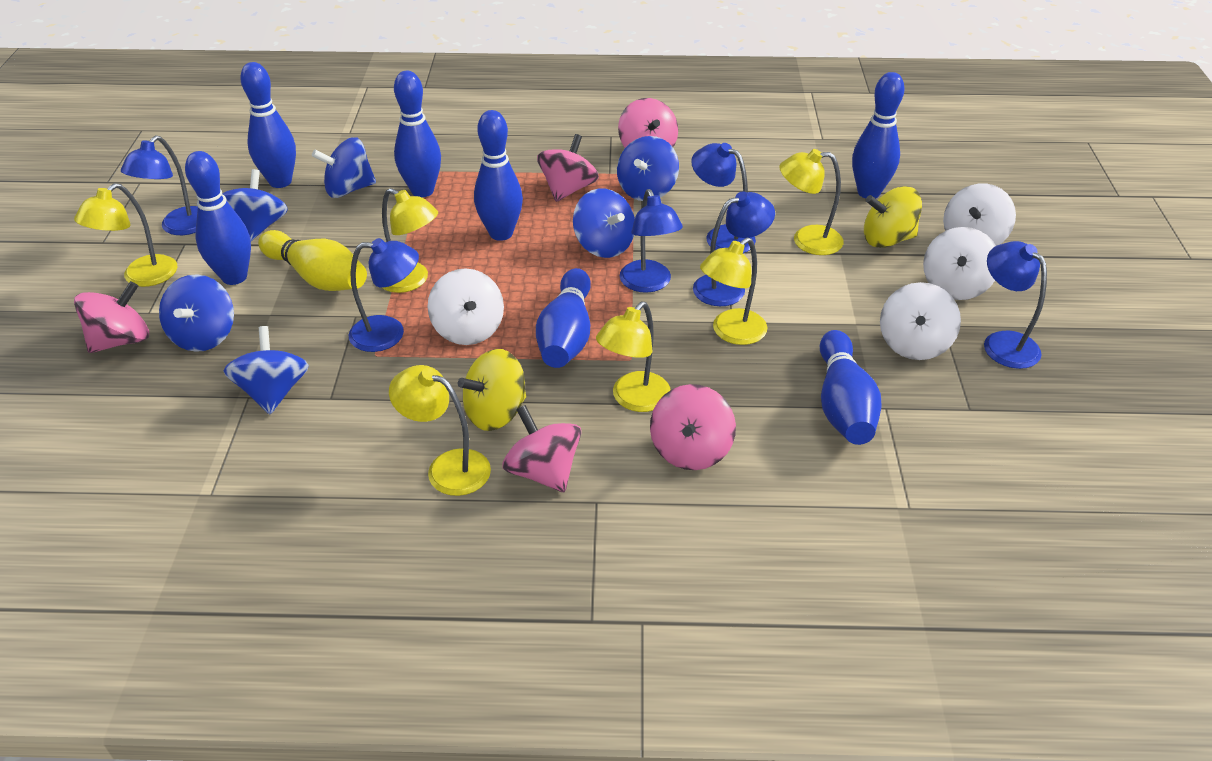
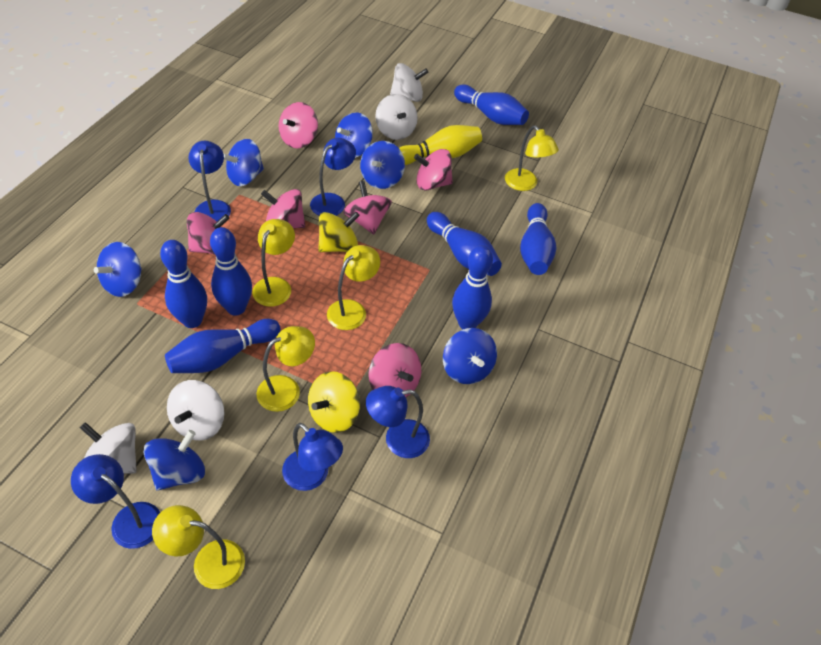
blue lamp: [121,136,198,235] [349,238,419,352] [620,189,683,293] [691,143,756,253] [693,191,775,306] [984,241,1047,369] = 6 -> [71,454,160,549] [188,141,231,221] [282,423,343,491] [310,138,356,216] [366,386,430,458] = 5
pink spinning top: [74,281,149,353] [502,405,581,492] [537,134,599,202] [618,98,678,148] [650,384,736,470] = 5 -> [187,212,230,255] [261,189,305,228] [279,102,318,148] [343,181,392,235] [368,343,421,397] [414,149,453,191] = 6
yellow lamp: [74,183,177,287] [381,188,438,293] [389,365,491,496] [596,302,670,412] [700,238,768,345] [780,149,843,255] = 6 -> [152,505,245,589] [252,219,295,307] [256,326,315,412] [327,245,380,330] [505,125,559,191] = 5

